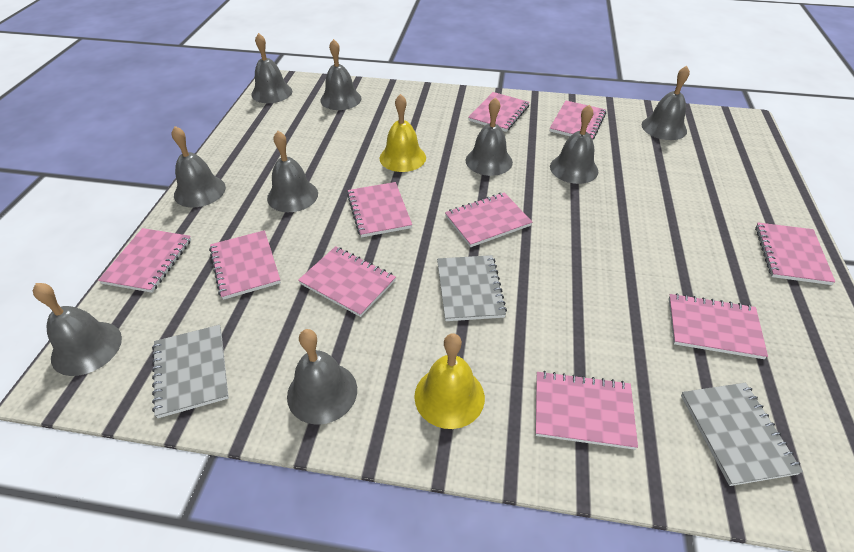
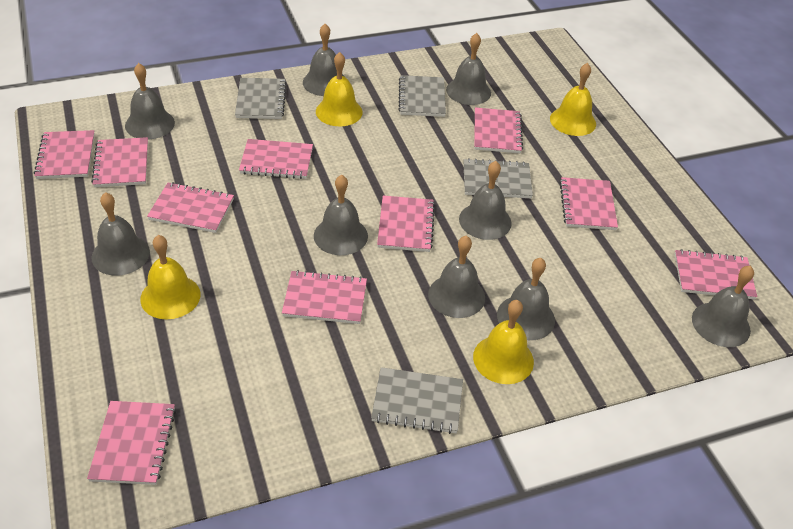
grey notebook: [152,325,229,418] [437,255,507,321] [681,383,803,486] = 3 -> [235,78,287,119] [371,367,463,434] [398,75,446,117] [463,158,533,198] = 4
yellow bell: [380,94,426,172] [414,333,485,429] = 2 -> [140,235,201,319] [316,52,363,126] [473,300,534,384] [550,63,596,136] = 4

